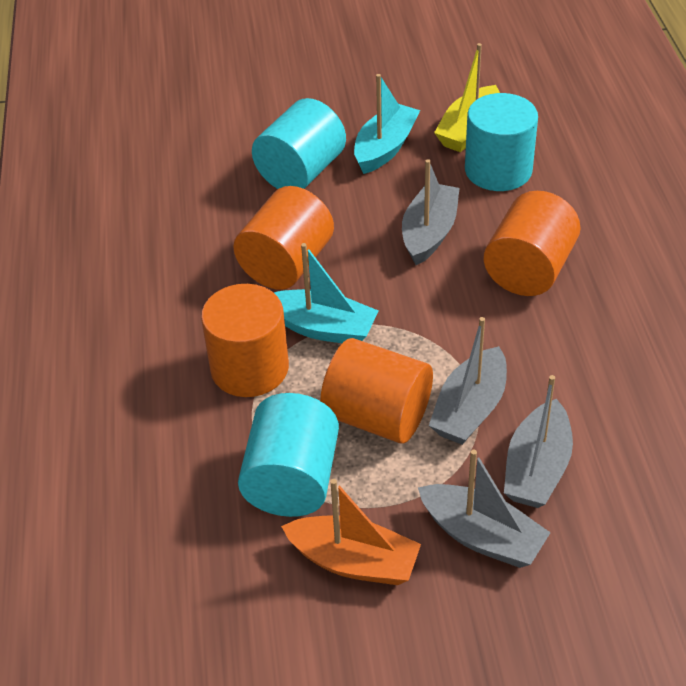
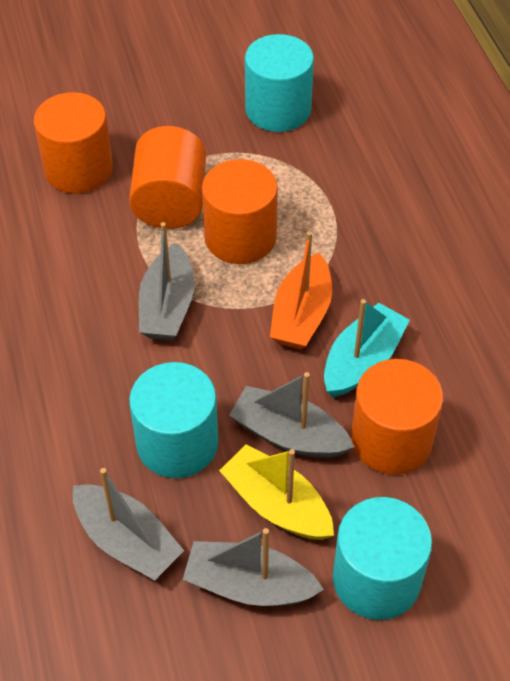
turquoise boat: [274,243,379,343] [354,74,420,174] = 2 -> [324,299,410,397] = 1

